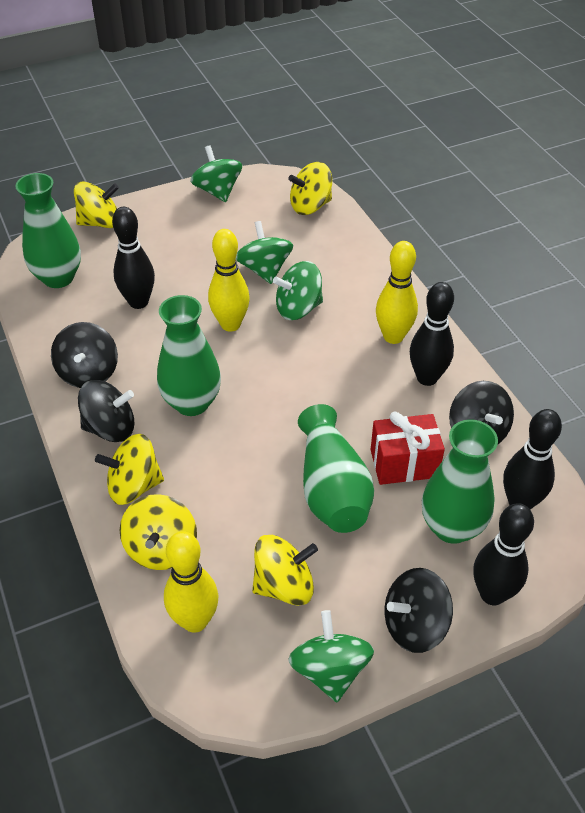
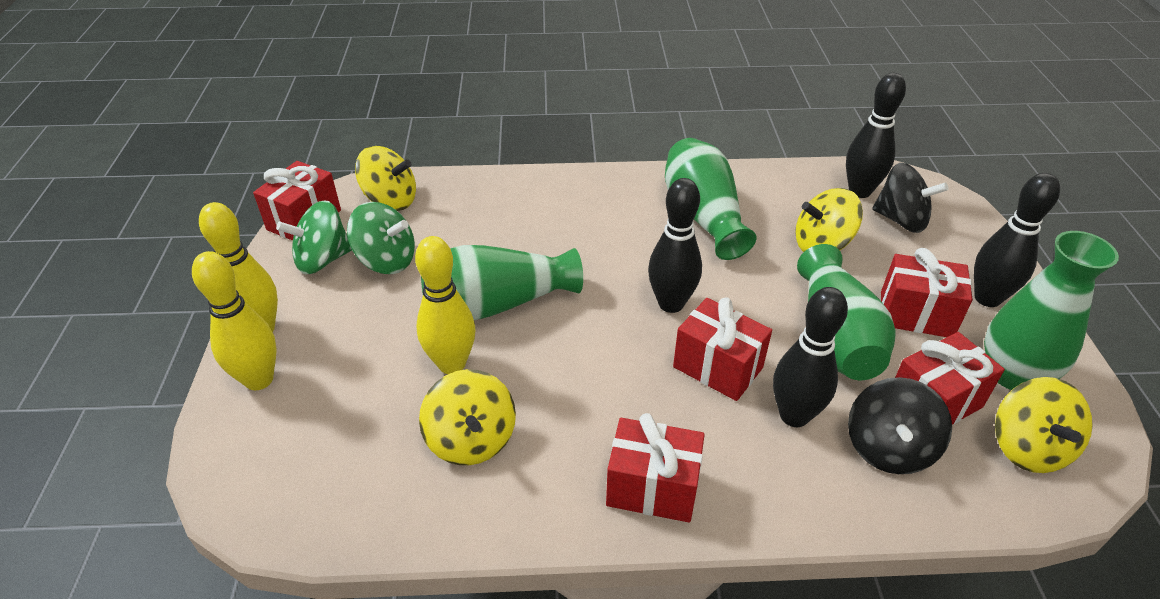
black spinning top: [51,322,118,388] [78,380,135,442] [385,568,453,653] [449,381,514,444] = 4 -> [848,377,952,474] [872,163,949,233] = 2
green spinning top: [190,145,242,202] [236,221,293,284] [273,261,323,320] [288,610,374,702] = 4 -> [276,200,352,275] [347,202,415,274] = 2
red gift: [371,411,445,485] = 1 -> [253,161,341,240] [606,413,705,523] [673,297,772,401] [881,248,973,337] [895,332,1005,425] = 5
yellow spinning top: [74,181,119,228] [95,434,164,505] [120,494,197,570] [252,535,318,606] [288,162,332,215] = 5 -> [355,146,416,211] [419,369,516,465] [795,188,863,252] [995,377,1093,473] = 4

